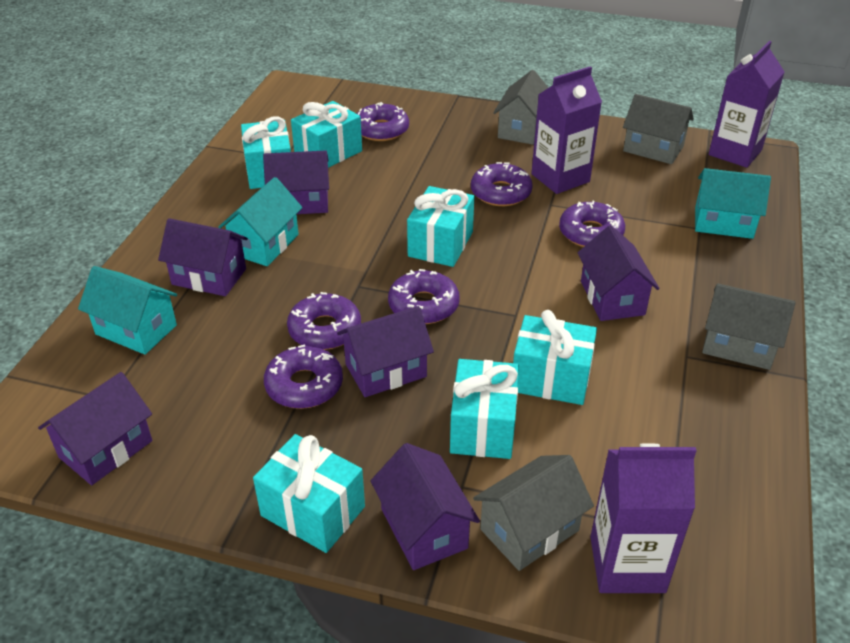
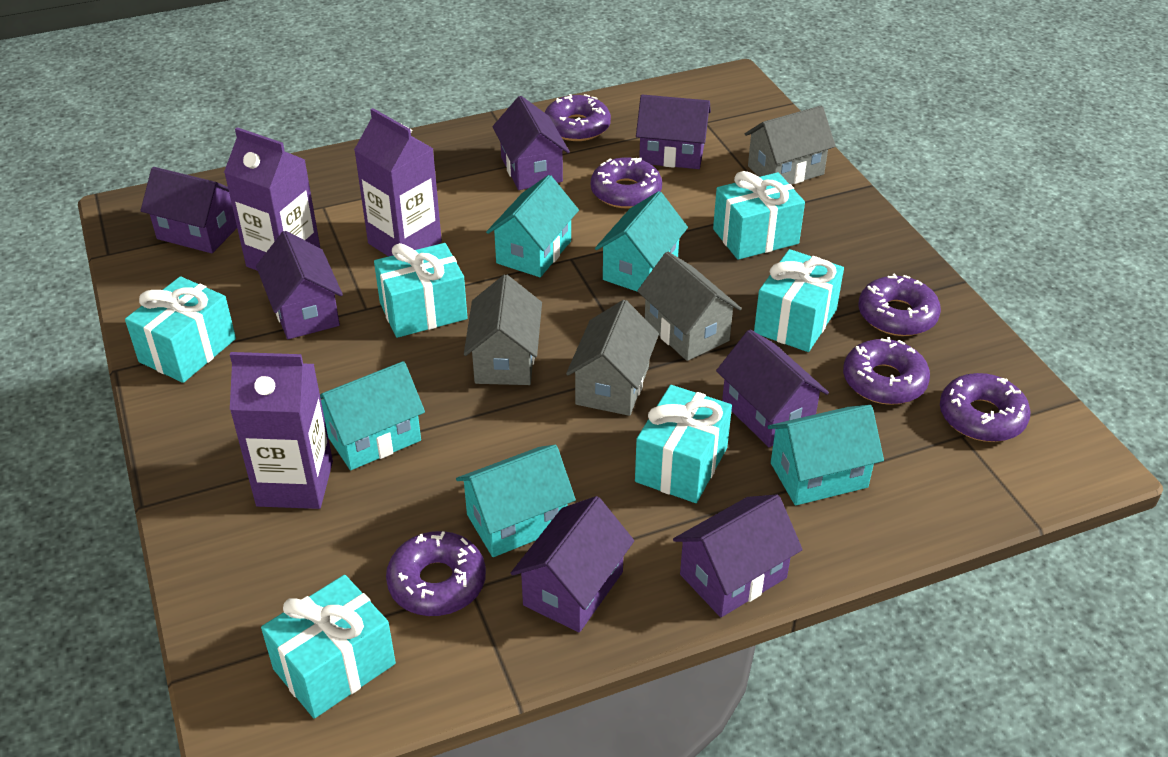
purple house: [38,372,152,485] [158,218,248,296] [263,150,329,214] [337,306,434,397] [371,443,480,570] [578,225,660,321] = 6 -> [140,167,237,253] [256,231,343,339] [493,96,570,190] [511,496,634,633] [636,95,711,169] [673,494,803,617] [716,329,829,447] = 7
turquoise house: [78,266,177,355] [218,177,303,266] [695,168,771,239] = 3 -> [320,361,425,470] [456,445,576,557] [486,175,579,277] [595,191,688,291] [767,405,884,506] = 5

